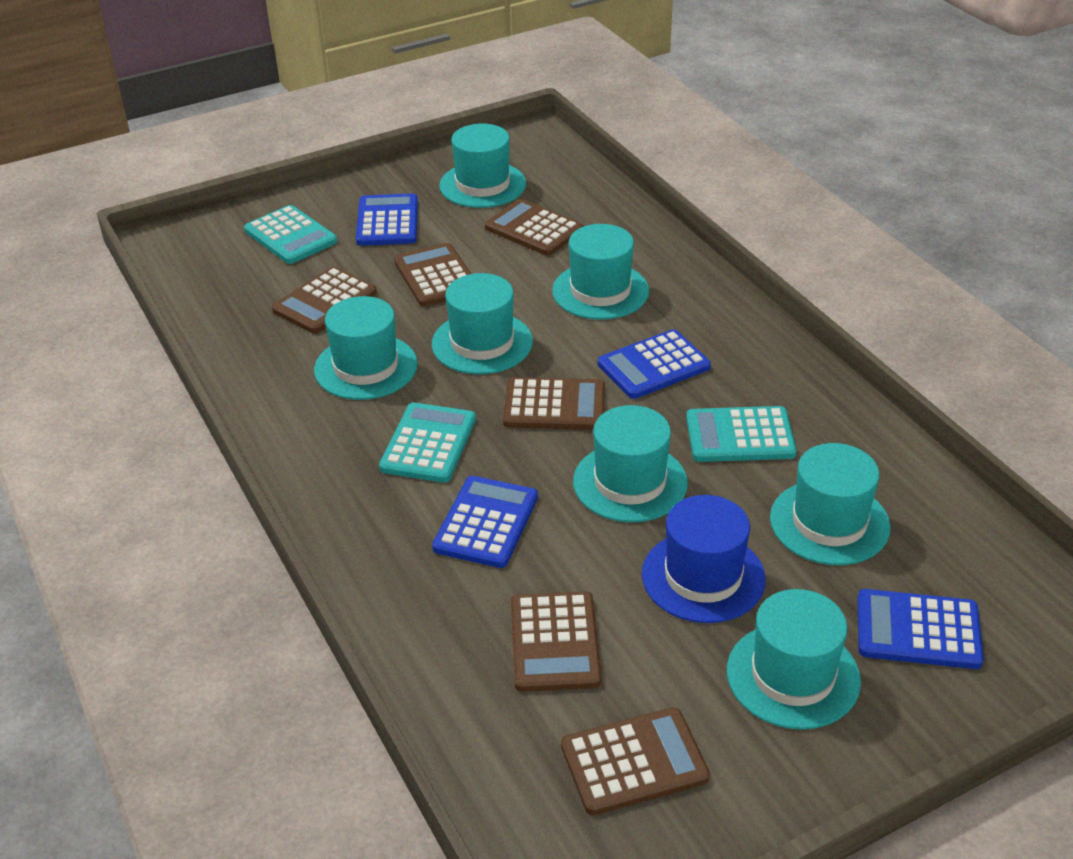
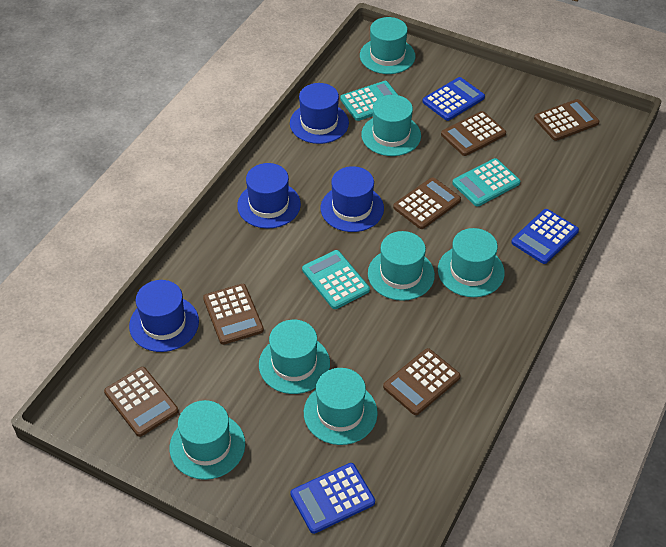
blue calculator: [356,193,418,246] [432,476,538,568] [598,329,711,399] [857,589,984,669] = 4 -> [291,463,375,534] [422,77,485,121] [511,209,579,264] = 3
blue hat: [642,495,766,623] = 1 -> [129,280,199,352] [237,163,301,229] [290,83,349,144] [321,166,384,232] = 4

